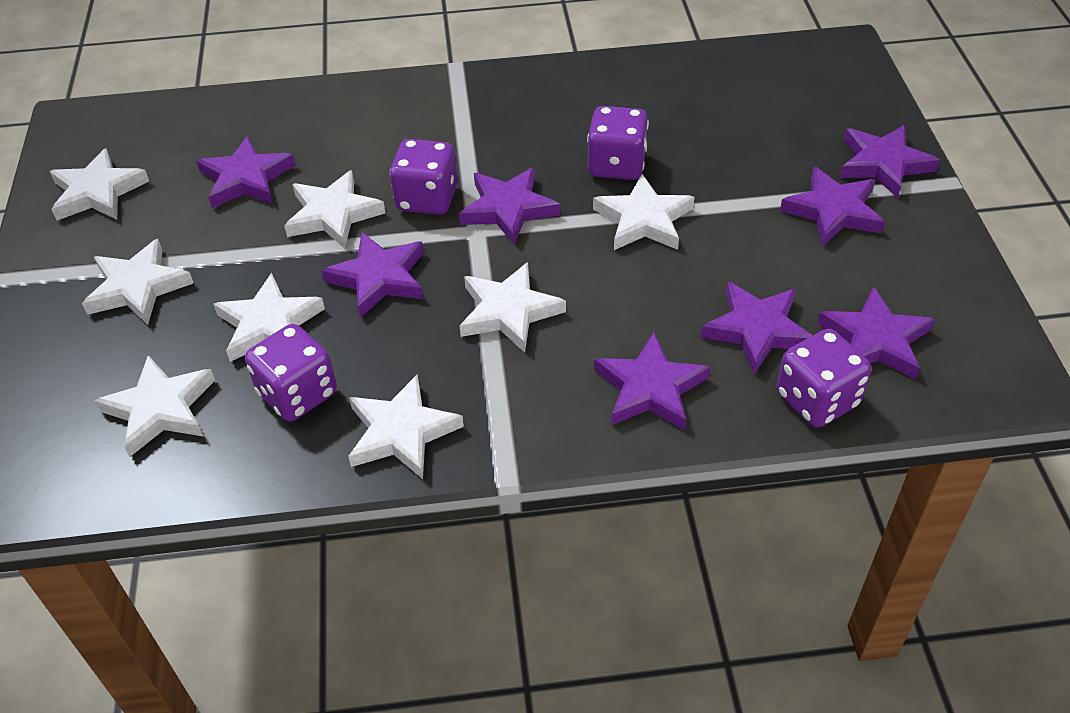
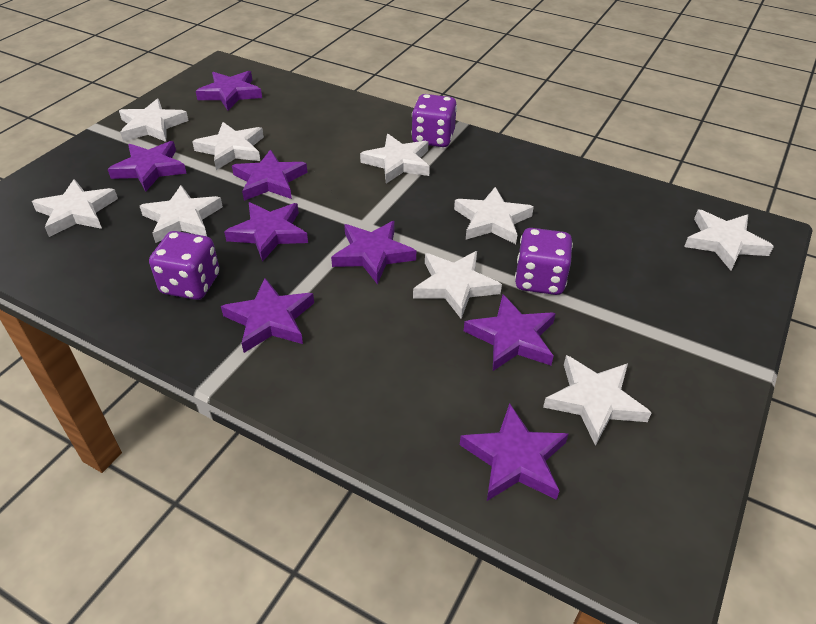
purple dice: [245,324,337,422] [390,139,458,215] [587,106,649,180] [777,329,871,428] = 4 -> [149,231,219,300] [411,94,457,147] [515,228,573,295] = 3
white star: [50,148,149,221] [82,239,193,325] [94,355,215,457] [213,273,325,362] [284,170,386,249] [348,374,464,479] [460,262,566,353] [593,174,694,250] = 8 -> [32,179,118,237] [119,99,189,142] [140,185,223,243] [192,122,264,170] [360,134,430,184] [413,251,502,319] [454,187,534,244] [543,355,652,446] [684,210,774,271] = 9

